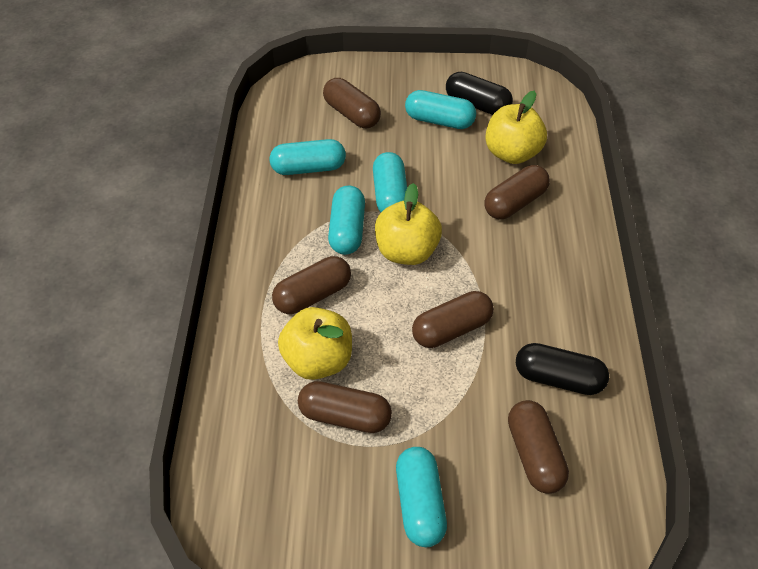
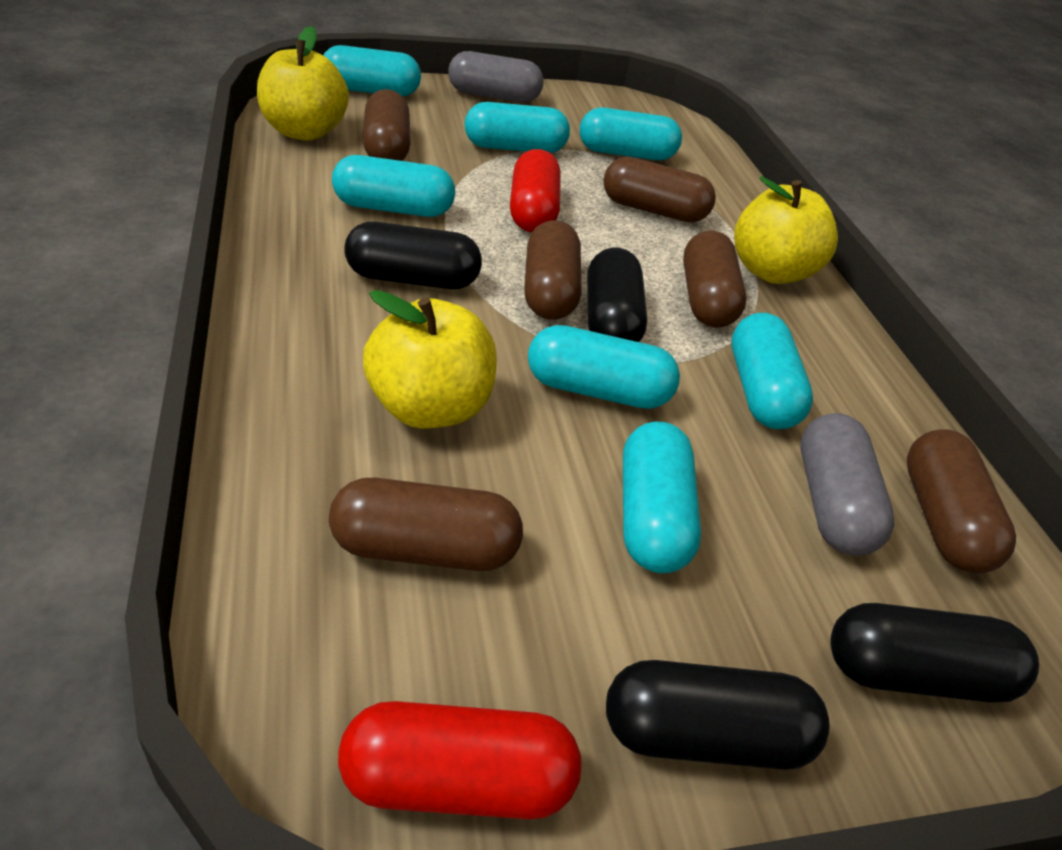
black capsule: [446,72,513,115] [516,343,609,395] = 2 -> [344,222,482,289] [587,248,647,342] [606,660,830,770] [830,603,1039,703] = 4
grey capsule: none = 0 -> [448,51,543,102] [801,413,895,556] = 2
red capsule: none = 0 -> [338,701,581,819] [510,149,561,233] = 2
turquoise capsule: [270,139,346,175] [328,186,365,255] [373,152,407,212] [396,447,447,547] [405,90,476,129] = 5 -> [323,45,421,96] [332,155,455,217] [464,102,570,153] [528,325,680,409] [580,108,682,160] [623,422,701,573] [731,313,813,429] = 7

